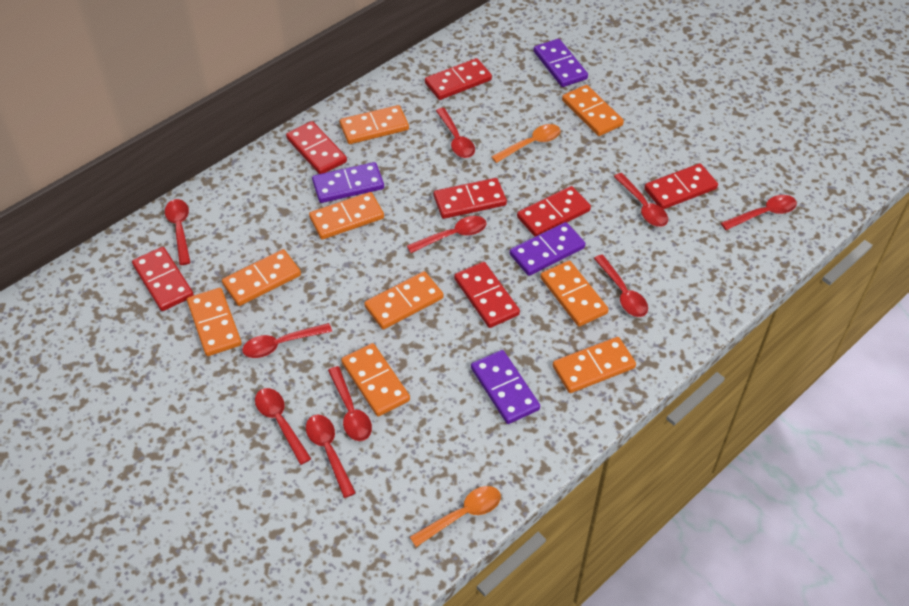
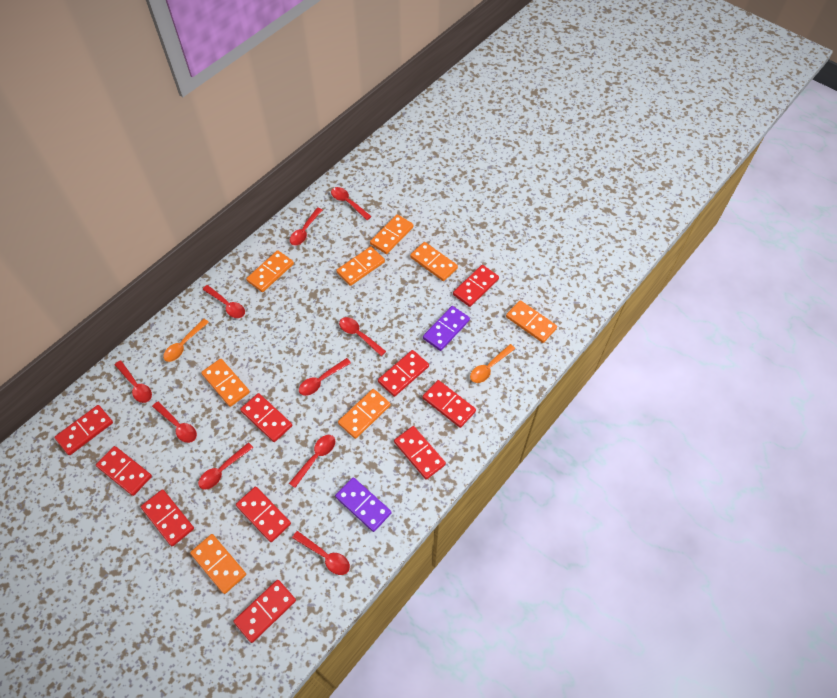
orange domino: [187,288,242,356] [222,249,301,306] [309,192,384,239] [340,105,409,144] [341,343,410,416] [364,271,443,329] [540,260,609,327] [553,337,636,393] [562,85,624,136] = 9 -> [190,534,246,594] [201,359,250,407] [246,250,294,292] [336,246,385,286] [338,389,391,439] [370,214,414,254] [410,242,458,281] [506,300,557,343] = 8
purple domino: [312,162,384,203] [471,350,540,424] [510,222,585,276] [534,39,588,87] = 4 -> [335,477,392,532] [423,306,470,351] = 2
red domino: [132,247,194,311] [286,121,347,174] [425,58,492,100] [434,178,507,219] [454,262,520,328] [517,186,591,237] [644,163,718,209] = 7 -> [54,405,113,455] [96,446,152,496] [141,489,194,546] [233,580,296,643] [236,487,291,542] [240,393,292,442] [378,350,429,397] [394,426,446,480] [423,380,476,428] [453,265,499,307] = 10

